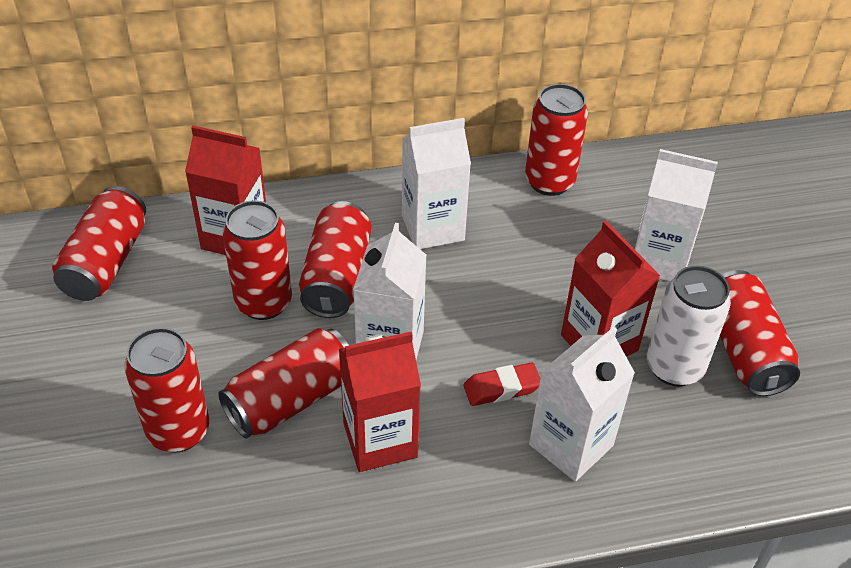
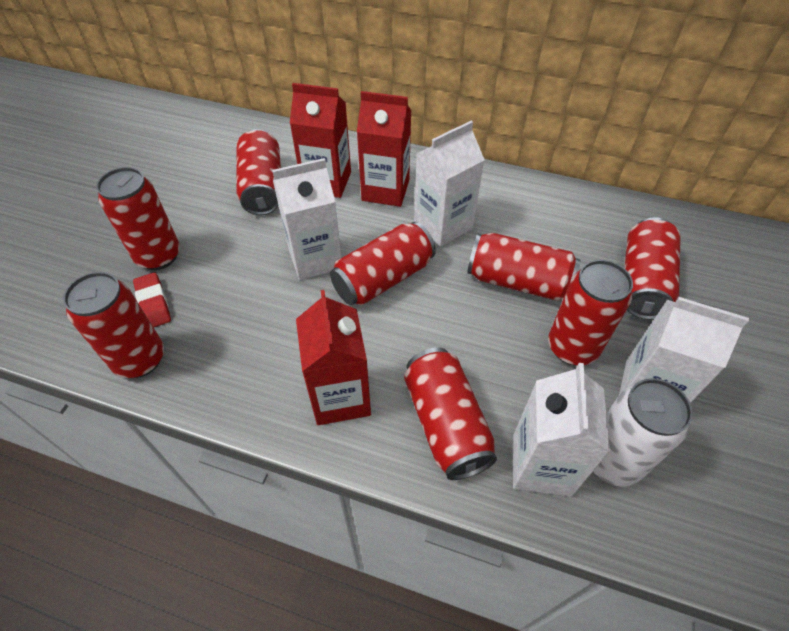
red can: [52,186,146,301] [124,327,209,453] [218,328,348,438] [222,200,292,320] [299,201,372,318] [525,84,588,196] [720,270,800,396] = 7 -> [63,272,164,378] [96,167,180,270] [236,129,281,215] [330,222,436,305] [404,348,497,480] [467,233,581,301] [548,260,633,366] [625,217,681,320] = 8

